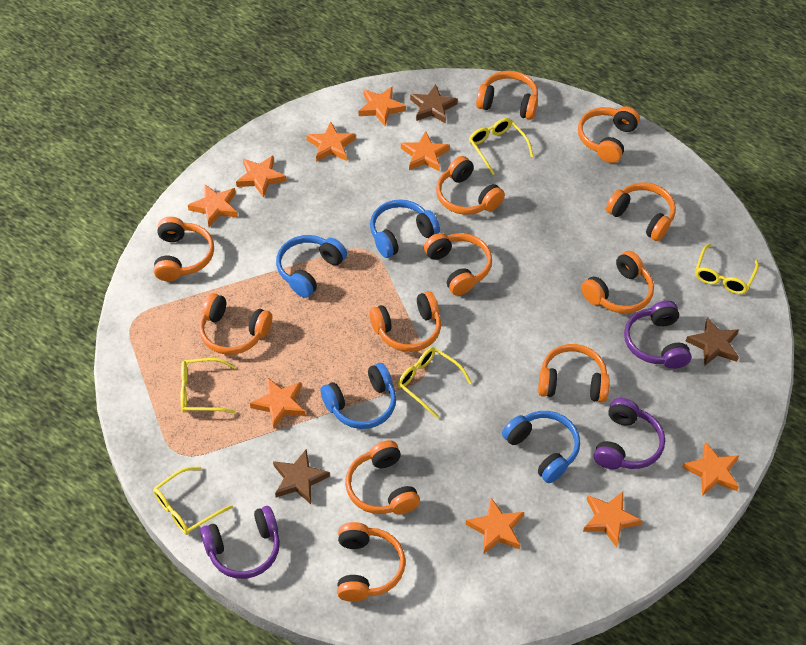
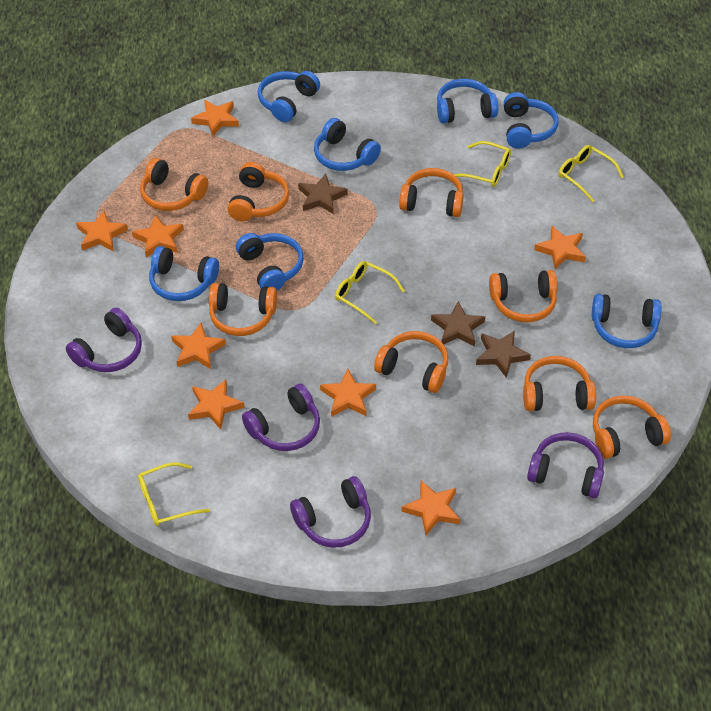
blue headphones: [276,235,347,298] [320,363,396,429] [370,199,440,258] [502,411,580,483] = 4 -> [149,246,219,301] [236,233,304,291] [258,71,320,122] [314,118,381,171] [437,79,498,123] [504,92,559,149] [592,294,662,348] = 7
orange headphones: [154,217,214,281] [199,293,272,355] [337,522,406,602] [345,440,420,514] [369,291,441,352] [424,233,492,296] [436,156,505,215] [476,71,538,120] [538,344,610,402] [578,106,640,163] [581,251,654,313] [606,182,676,241] = 12 -> [140,158,208,211] [209,283,277,336] [227,162,289,221] [374,331,448,393] [399,168,464,217] [489,270,557,322] [523,356,596,411] [593,395,671,459] = 8
orange star: [188,184,238,227] [236,156,286,198] [250,377,306,428] [306,122,356,162] [358,87,406,126] [401,131,450,172] [466,498,524,554] [583,491,642,548] [682,442,739,496] = 9 -> [76,211,128,252] [132,215,184,257] [171,323,226,369] [188,379,244,430] [191,100,239,136] [320,369,376,417] [401,481,460,535] [534,226,586,269] = 8
purple headphones: [200,506,280,579] [594,398,665,469] [624,301,692,369] = 3 -> [66,308,142,372] [242,384,320,451] [290,476,371,548] [527,432,604,498] = 4
yellow glasses: [153,467,233,535] [181,358,236,413] [398,347,472,418] [469,118,534,175] [695,244,759,294] = 5 -> [138,462,210,526] [335,261,405,324] [453,141,511,187] [559,145,624,202] = 4

